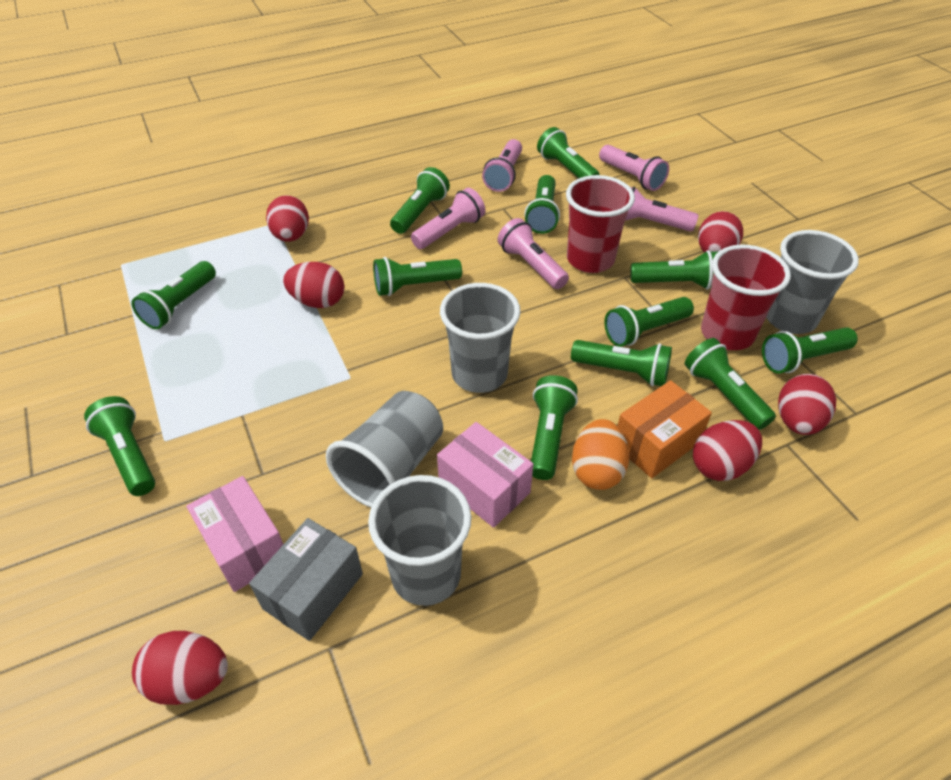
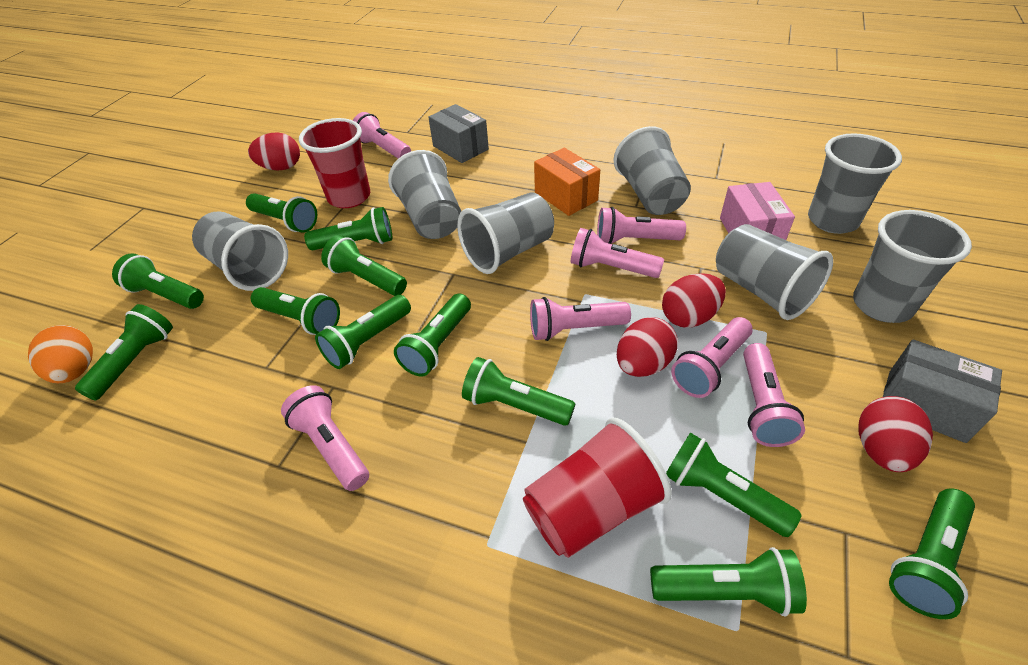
grey box: [249,518,363,641] = 1 -> [428,104,489,163] [883,339,1002,443] = 2
grey cup: [326,391,443,507] [368,475,472,606] [440,283,521,393] [766,230,859,334] = 4 -> [192,211,288,291] [388,150,461,239] [457,193,554,274] [614,126,691,215] [716,224,833,320] [808,133,902,234] [853,210,972,323] = 7
pink box: [187,476,284,592] [437,422,533,528] = 2 -> [720,182,795,240] = 1
pink flashlight: [411,188,486,249] [482,139,522,192] [498,218,569,289] [599,145,669,191] [625,186,699,232] = 5 -> [281,385,369,491] [353,112,411,159] [530,297,631,341] [571,228,664,278] [597,207,686,244] [671,317,753,398] [743,343,805,447] = 7
red egg: [132,631,228,705] [266,195,309,242] [283,262,344,308] [693,420,762,481] [698,211,743,253] [778,374,836,435] = 6 -> [248,132,300,171] [617,317,678,377] [662,273,726,328] [858,396,933,472] = 4

